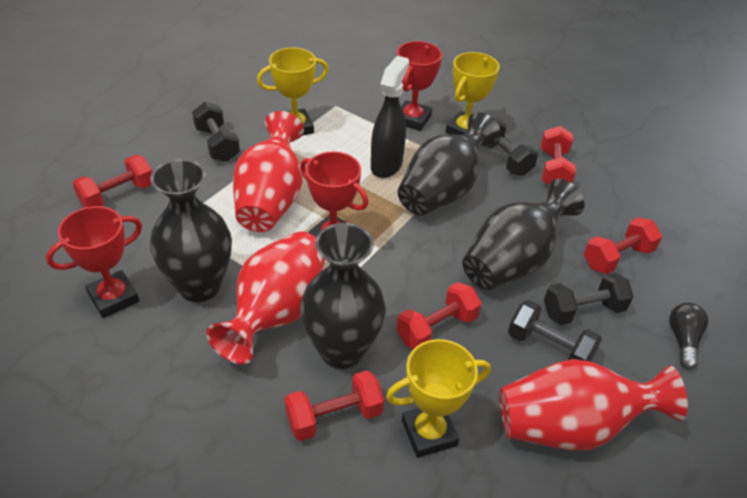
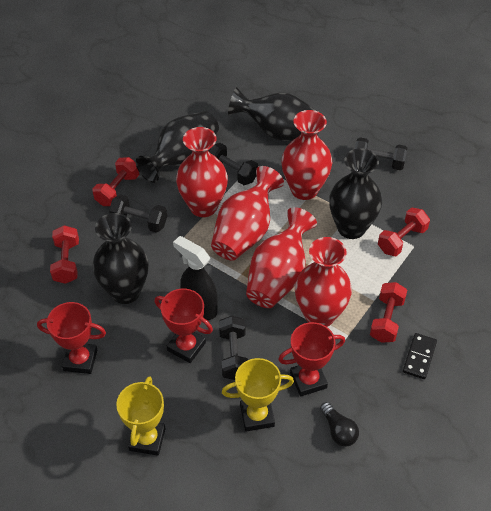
black domino: none = 0 -> [403,333,437,379] = 1
red dumbbell: [72,155,152,208] [285,370,384,441] [396,282,482,349] [541,126,576,185] [584,217,662,274] = 5 -> [50,225,79,284] [92,157,139,206] [370,282,407,343] [378,207,430,256] = 4
red vase: [206,231,325,364] [233,111,304,232] [499,359,688,450] = 3 -> [176,127,228,217] [211,166,284,261] [246,207,317,308] [281,110,332,200] [295,237,352,327] = 5
yellow trophy: [257,47,329,136] [386,339,490,458] [446,52,500,135] = 3 -> [116,376,165,456] [222,358,294,432] = 2

